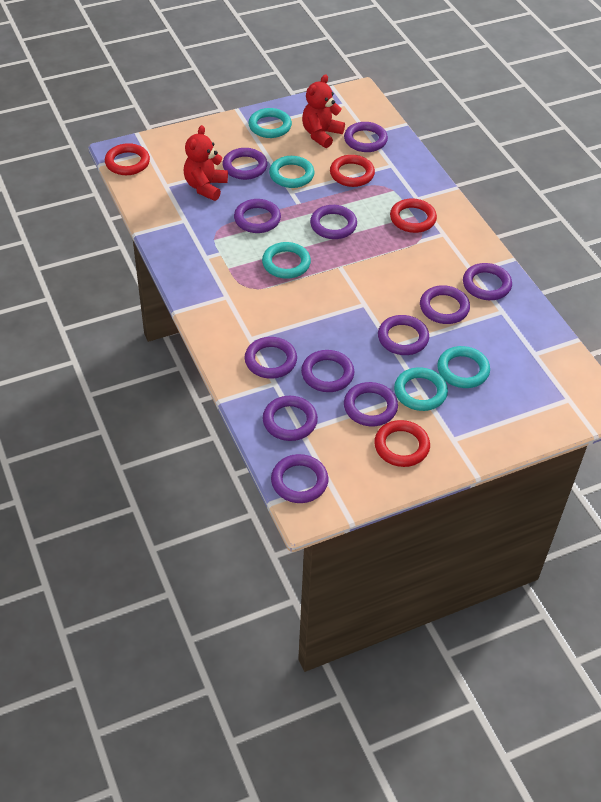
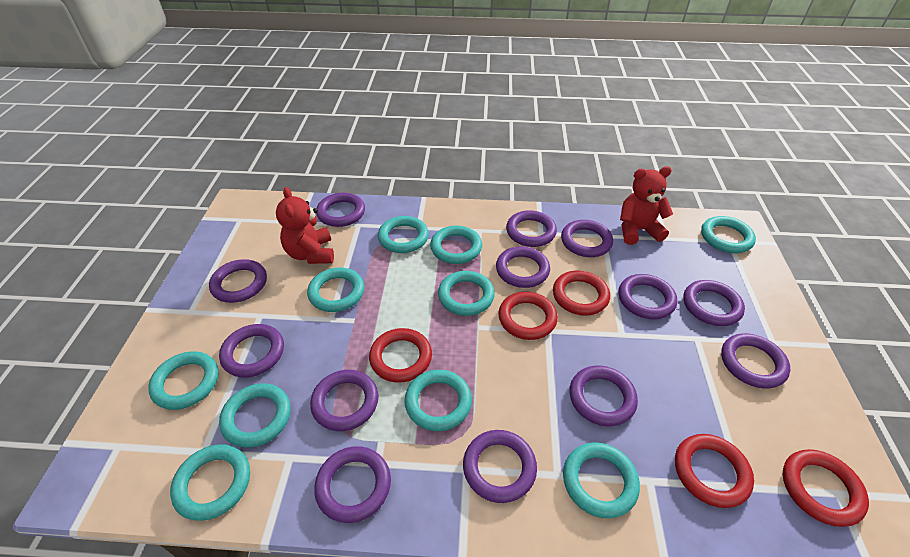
purple ring: [222,148,267,180] [234,199,281,233] [245,337,297,379] [263,396,318,441] [271,454,328,503] [301,350,354,392] [310,205,357,239] [344,122,388,152] [344,382,398,427] [378,315,429,355] [420,285,470,324] [463,263,512,300] = 12 -> [209,259,267,303] [219,324,284,378] [310,370,379,431] [314,446,391,523] [316,193,365,227] [463,430,537,503] [496,246,550,288] [506,210,557,247] [561,220,613,257] [569,366,638,426] [618,274,677,319] [683,280,745,326] [721,333,790,389] = 13
red ring: [105,143,150,175] [330,155,375,187] [374,420,430,467] [390,198,437,233] = 4 -> [369,328,432,383] [498,292,558,340] [553,271,610,316] [675,434,754,508] [783,449,869,527] = 5
turquoise ring: [248,108,292,138] [262,242,311,279] [269,156,314,188] [394,367,448,411] [437,346,490,388] = 5 -> [148,351,219,410] [170,444,250,521] [219,383,291,448] [307,268,364,312] [378,216,429,253] [404,370,472,431] [430,226,482,264] [438,271,495,316] [563,442,640,518] [701,216,756,253] = 10

